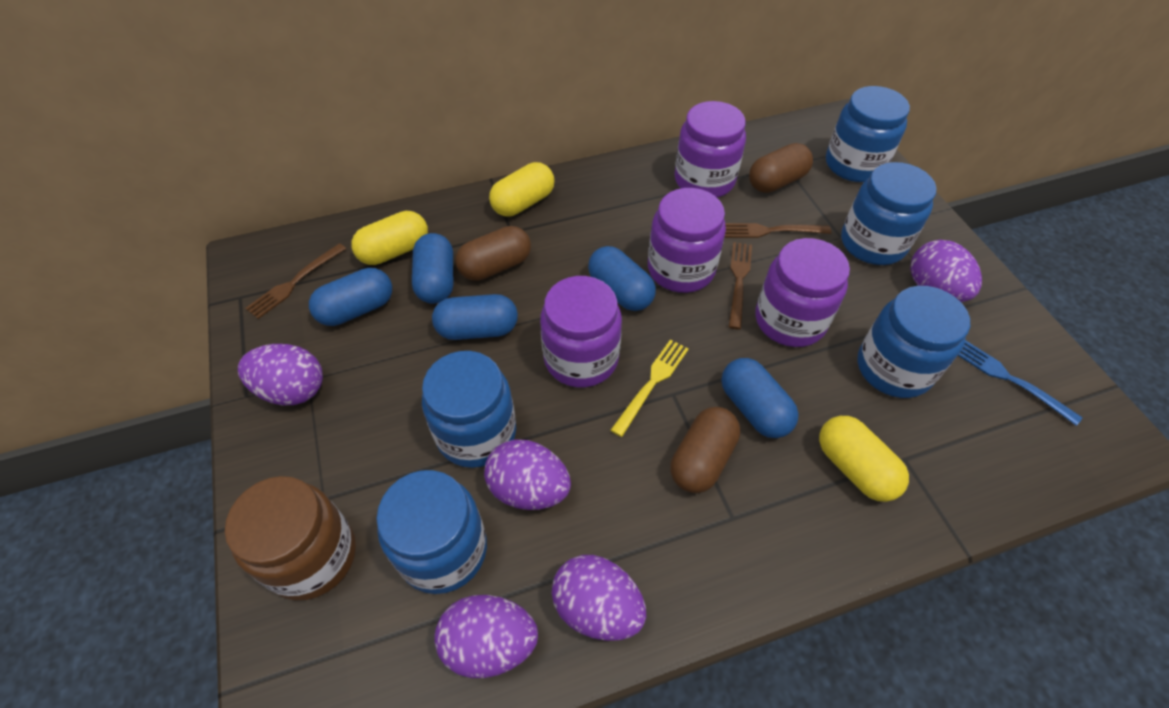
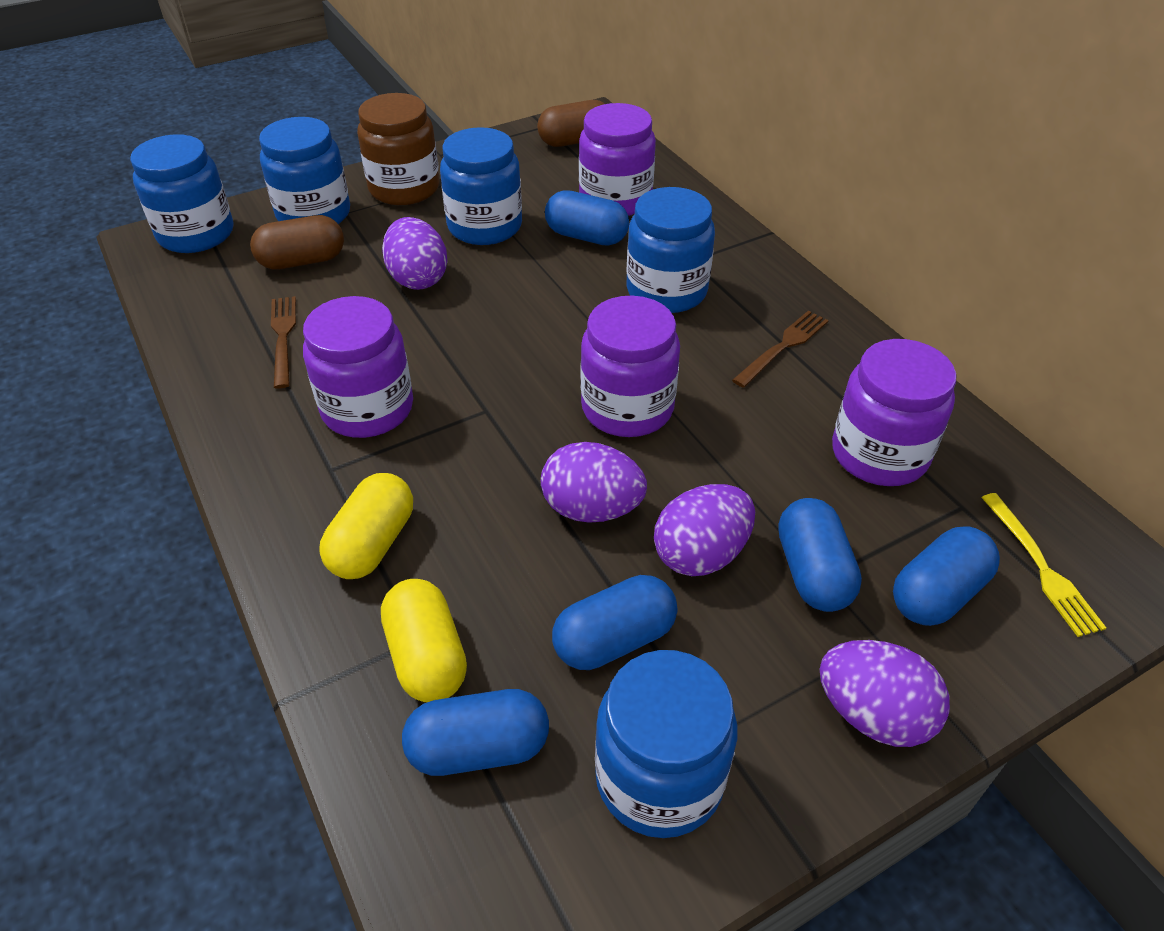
blue fork: [958,340,1083,426] = 1 -> none = 0
brown capsule: [456,226,531,281] [670,407,740,493] [749,143,813,193] = 3 -> [250,215,344,270] [537,100,604,147] = 2
brown fork: [245,243,346,319] [724,223,831,238] [729,242,752,329] = 3 -> [271,296,296,389] [732,310,829,388] = 2
purple egg: [238,344,323,405] [434,595,538,678] [484,439,571,510] [552,555,646,641] [910,240,982,302] = 5 -> [382,217,448,290] [541,442,647,523] [654,484,755,576] [820,640,950,747] = 4
yellow capsule: [351,211,428,265] [489,162,555,217] [819,416,909,502] = 3 -> [319,473,413,579] [381,579,467,702] = 2

